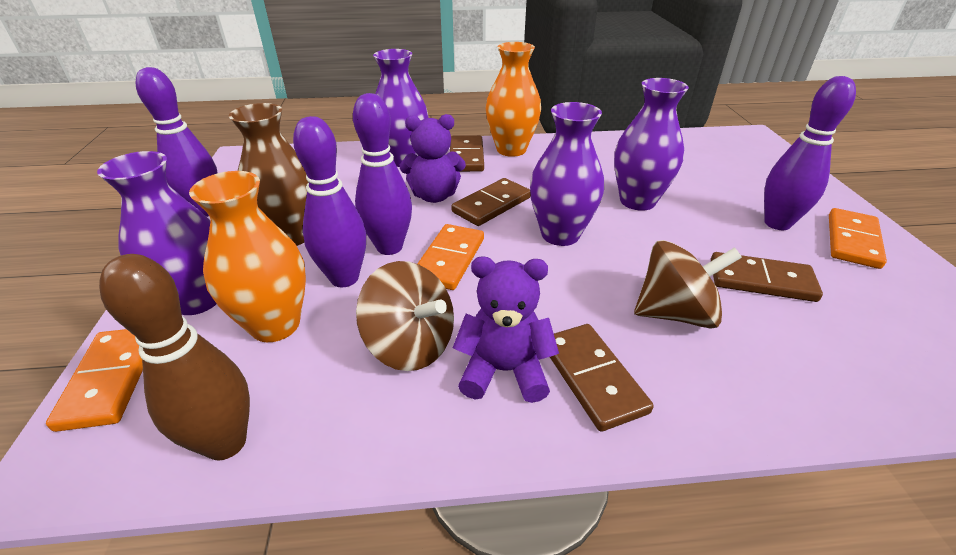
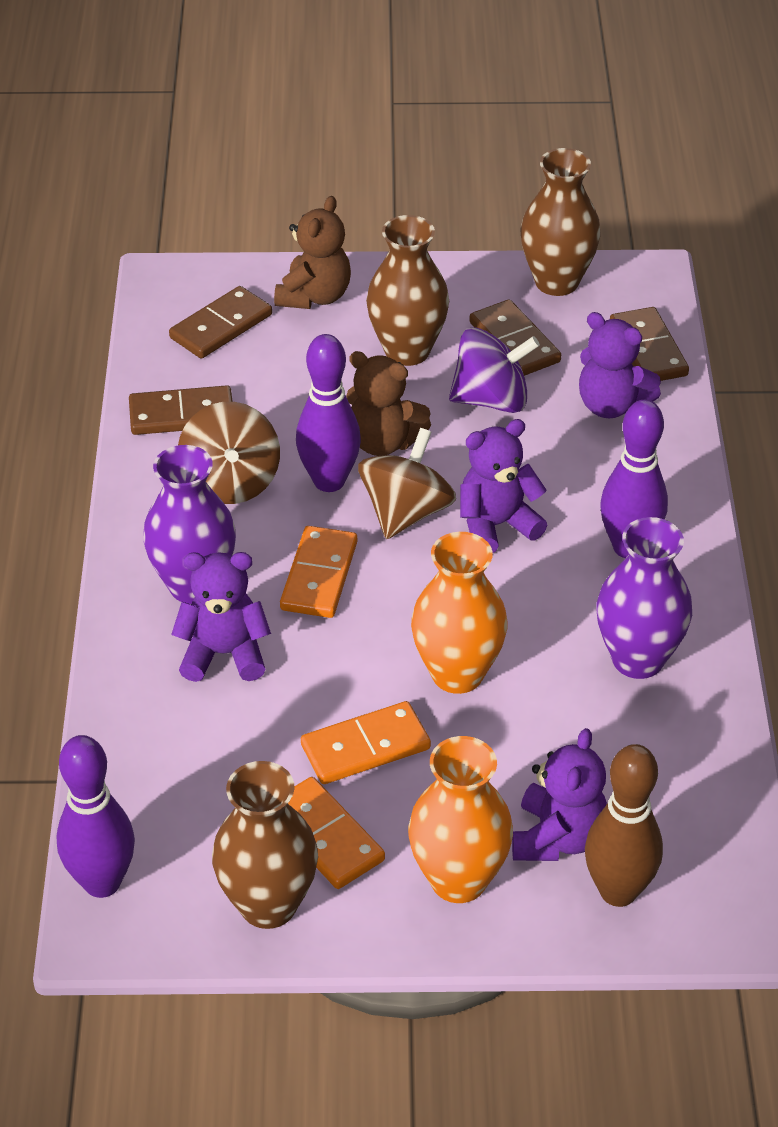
brown teddy bear: none = 0 -> [274,196,351,309] [346,351,431,456] = 2
brown vase: [229,103,308,246] = 1 -> [212,761,318,929] [366,215,449,366] [521,148,601,296] = 3
purple bowling pin: [136,67,218,217] [293,116,366,287] [353,93,412,255] [764,76,856,230] = 4 -> [57,735,135,898] [296,334,361,492] [600,400,668,558] = 3
purple spinning top: none = 0 -> [449,327,540,413] = 1
purple teddy bear: [400,114,466,203] [453,256,559,403] = 2 -> [171,552,271,682] [460,419,547,553] [512,728,607,861] [579,312,661,419] = 4
purple vase: [97,151,216,315] [373,49,428,167] [530,102,604,246] [614,78,689,211] = 4 -> [143,445,236,604] [597,517,692,679] = 2

